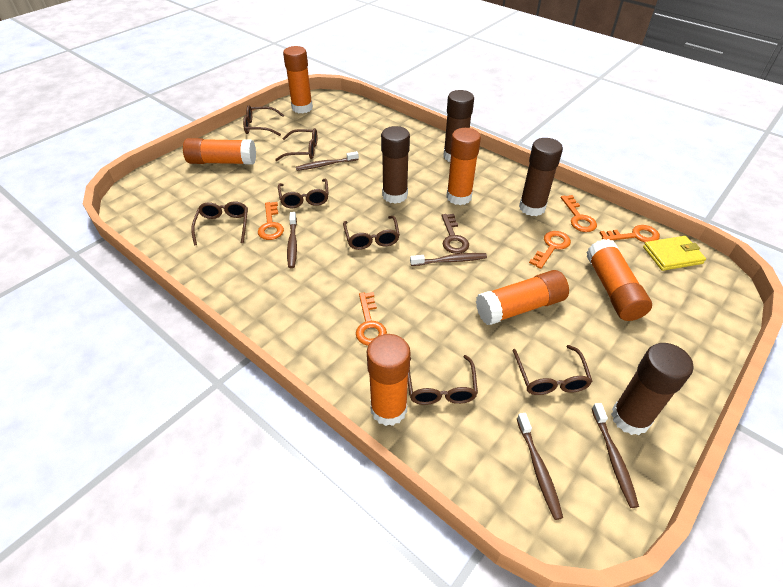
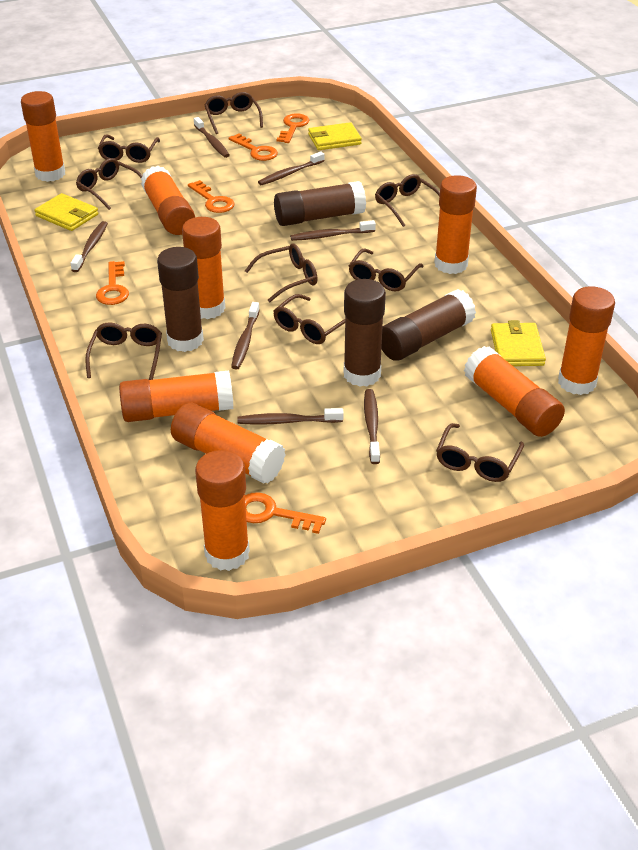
brown glasses: [191,201,248,245] [243,106,284,136] [275,128,317,161] [278,179,328,208] [343,216,400,250] [408,355,478,405] [512,345,593,395] = 7 -> [76,158,143,210] [85,322,162,380] [98,134,160,163] [204,92,263,134] [245,243,318,302] [274,294,345,344] [349,248,424,292] [375,174,440,227] [436,423,524,482] = 9
brown key: [442,214,469,254] = 1 -> none = 0
brown toothbrush: [287,212,297,268] [296,151,359,171] [410,253,487,266] [517,413,563,520] [592,403,639,508] = 5 -> [70,221,108,272] [194,117,230,158] [231,302,260,369] [237,408,344,425] [258,151,325,185] [290,220,376,241] [364,389,380,464] = 7
orange glue stick: [183,138,256,165] [283,46,313,114] [367,334,410,426] [446,128,481,205] [476,270,569,325] [586,239,652,321] = 6 -> [21,91,65,182] [119,371,233,422] [141,166,195,235] [171,403,286,484] [182,217,225,319] [195,450,250,571] [434,175,477,274] [464,346,565,437] [558,286,615,395] = 9
yellow wallet: [643,236,706,271] = 1 -> [34,193,98,231] [308,122,362,150] [491,320,546,366] = 3

